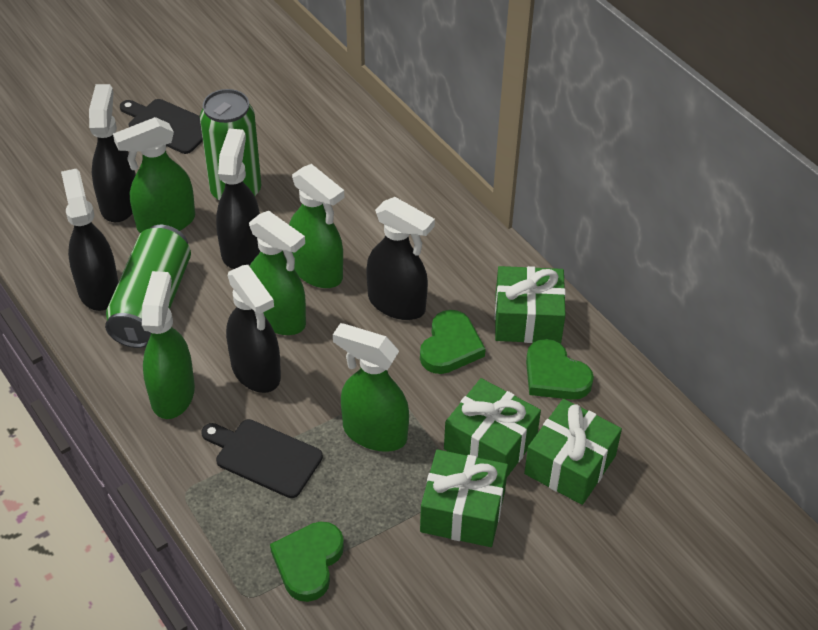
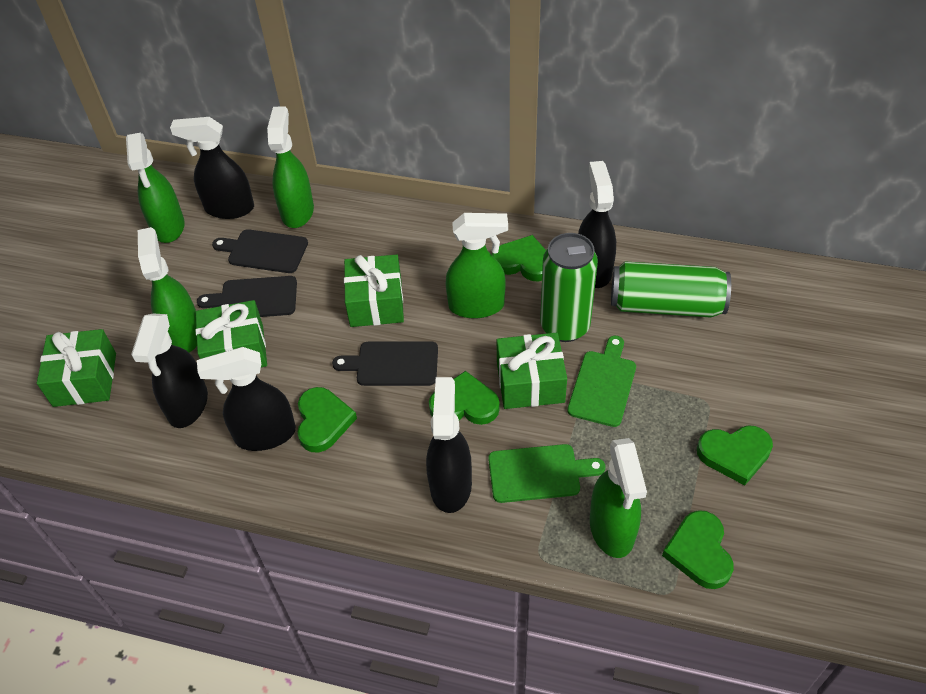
black cutting board: [120,99,203,154] [201,419,323,498] = 2 -> [197,276,297,317] [212,229,308,273] [332,342,438,386] = 3
green cutting board: none = 0 -> [488,444,605,503] [567,336,636,427] = 2
green heart: [270,521,344,602] [420,310,486,374] [526,339,594,400] = 3 -> [297,387,357,453] [429,371,500,425] [492,235,546,281] [662,510,734,589] [697,425,773,486] = 5

